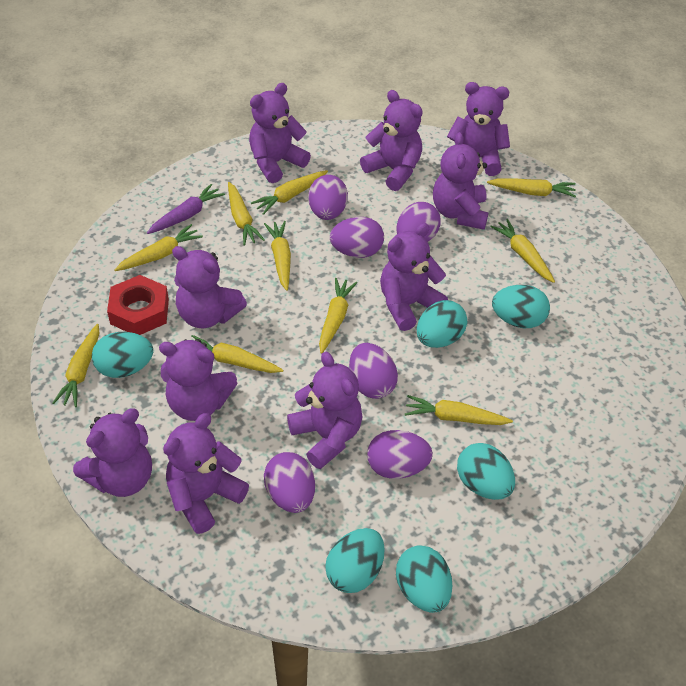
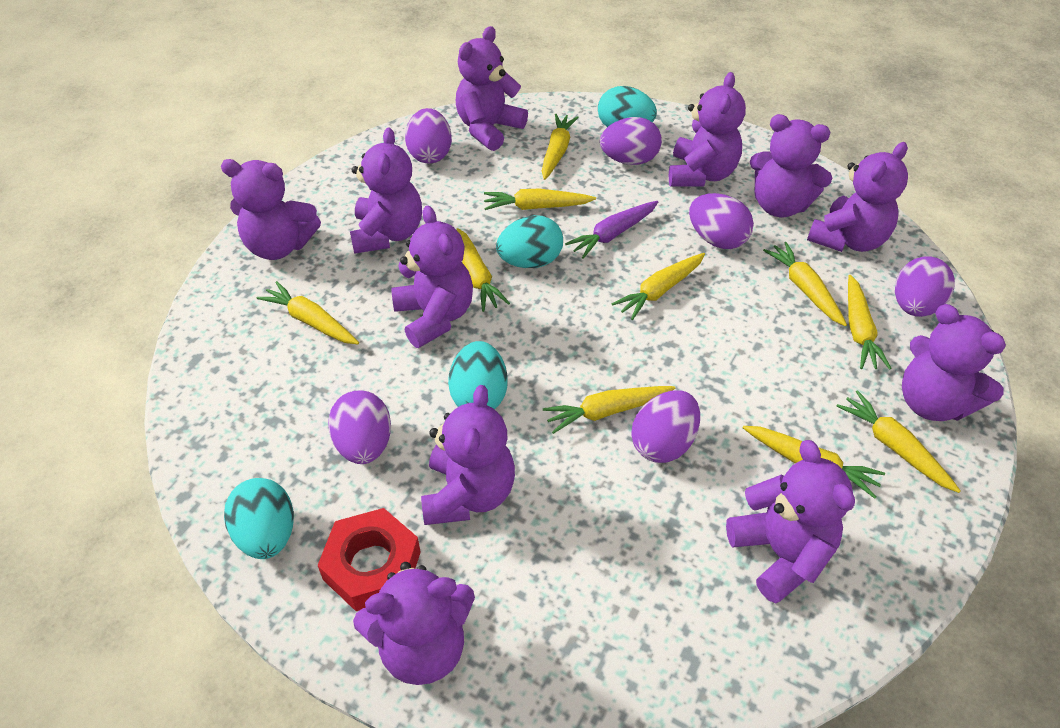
purple teddy bear: [73,408,152,497] [159,339,237,421] [163,413,249,534] [172,246,247,328] [249,83,311,183] [287,352,362,469] [360,90,423,191] [380,223,448,331] [433,132,489,230] [447,82,510,176] = 10 -> [221,159,321,260] [350,128,422,254] [353,562,475,685] [391,205,473,348] [421,385,515,525] [456,26,528,151] [669,72,746,187] [726,440,855,603] [750,114,832,217] [807,142,908,252] [902,304,1006,421] = 11
turquoise egg: [92,332,153,378] [325,528,385,593] [396,545,452,613] [417,300,467,348] [457,443,515,500] [492,285,550,328] = 6 -> [224,478,294,559] [448,341,508,409] [496,215,563,268] [598,86,657,127] = 4

